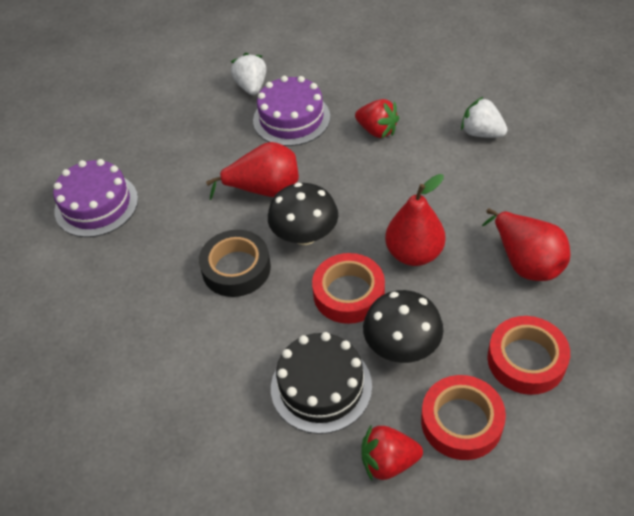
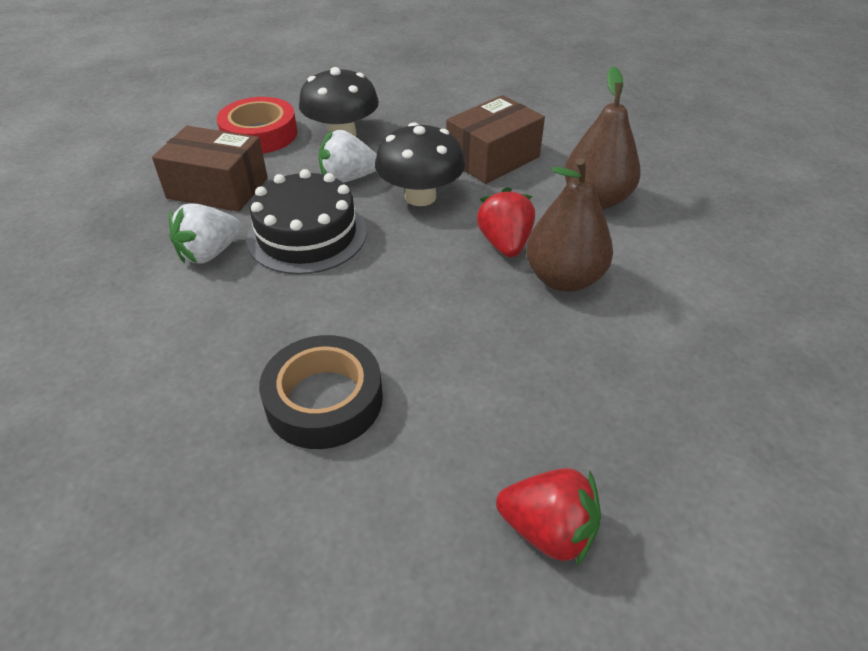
brown box: none = 0 -> [152,126,268,212] [446,95,545,184] = 2
brown pear: none = 0 -> [526,158,613,292] [565,66,641,209] = 2
purple cake: [53,159,138,237] [253,76,330,146] = 2 -> none = 0
red pear: [206,142,299,200] [385,174,446,266] [482,208,570,281] = 3 -> none = 0
red tape: [312,253,385,324] [421,375,506,460] [487,316,570,395] = 3 -> [217,97,297,154] = 1

